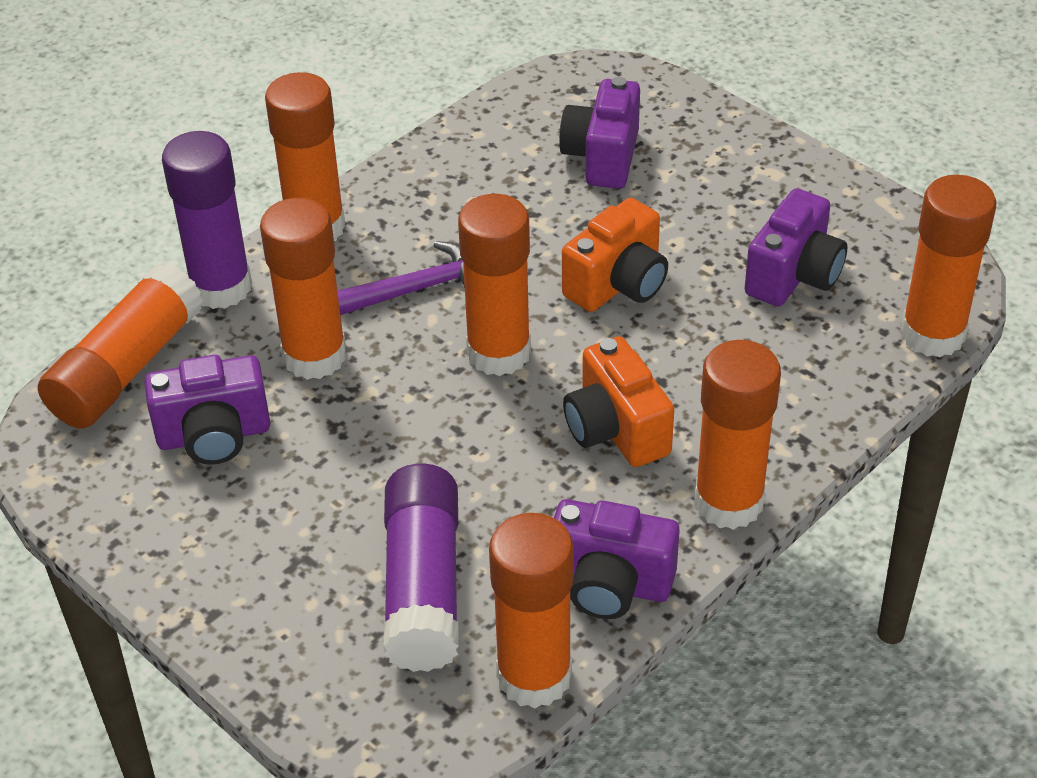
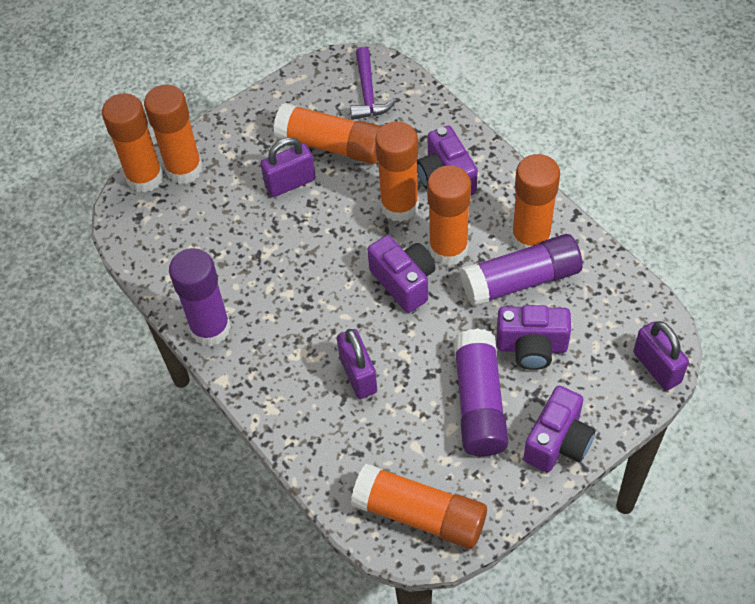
orange camera: [562,198,668,312] [563,336,674,467] = 2 -> none = 0
purple glue stick: [162,131,252,309] [384,463,459,672] = 2 -> [169,248,231,347] [454,328,508,457] [460,234,583,307] = 3
purple padlock: none = 0 -> [260,137,316,197] [337,329,377,399] [633,321,689,391] = 3

